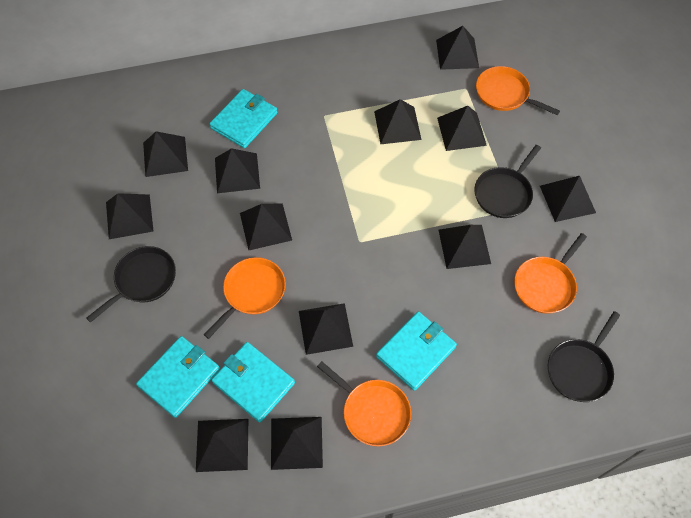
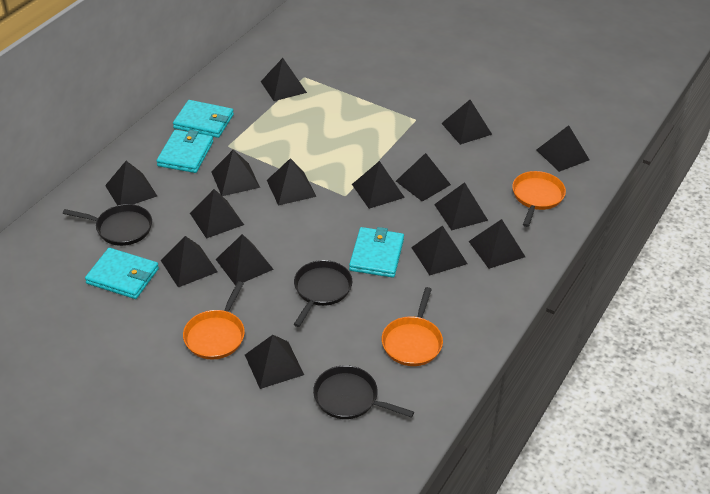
black pyramid: [106,193,153,239] [143,131,188,177] [196,419,248,472] [215,148,260,193] [240,203,292,251] [271,417,323,470] [299,303,353,355] [374,99,422,144] [436,26,479,70] [437,106,487,151] [439,225,491,269] [540,176,596,222] = 12 -> [105,161,157,205] [161,236,218,287] [190,189,244,239] [211,150,260,196] [216,234,274,286] [245,335,304,389] [261,58,307,101] [267,158,317,205] [352,161,405,209] [396,153,451,202] [411,225,468,275] [434,182,488,231] [441,100,492,145] [469,219,525,269] [537,125,589,172] = 15
orange pan: [204,257,286,339] [317,361,411,446] [476,66,560,115] [514,233,587,314] = 4 -> [183,281,245,360] [382,287,443,366] [512,171,566,227] = 3

